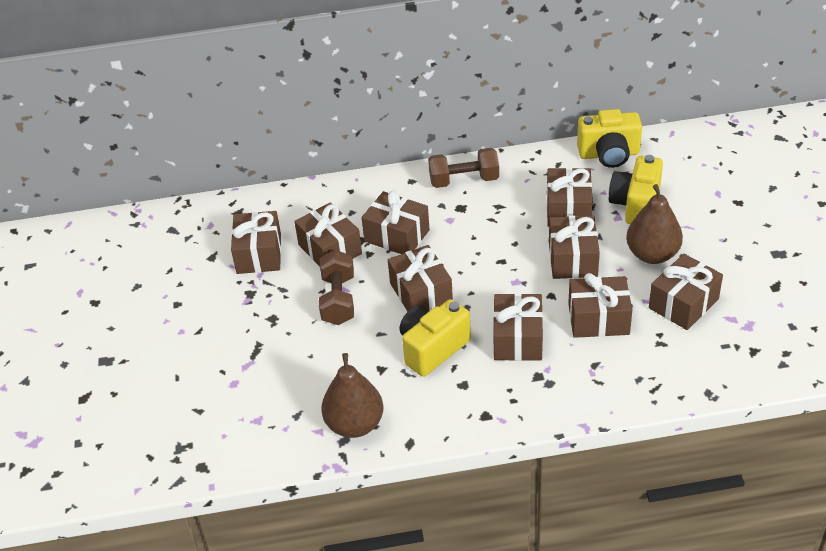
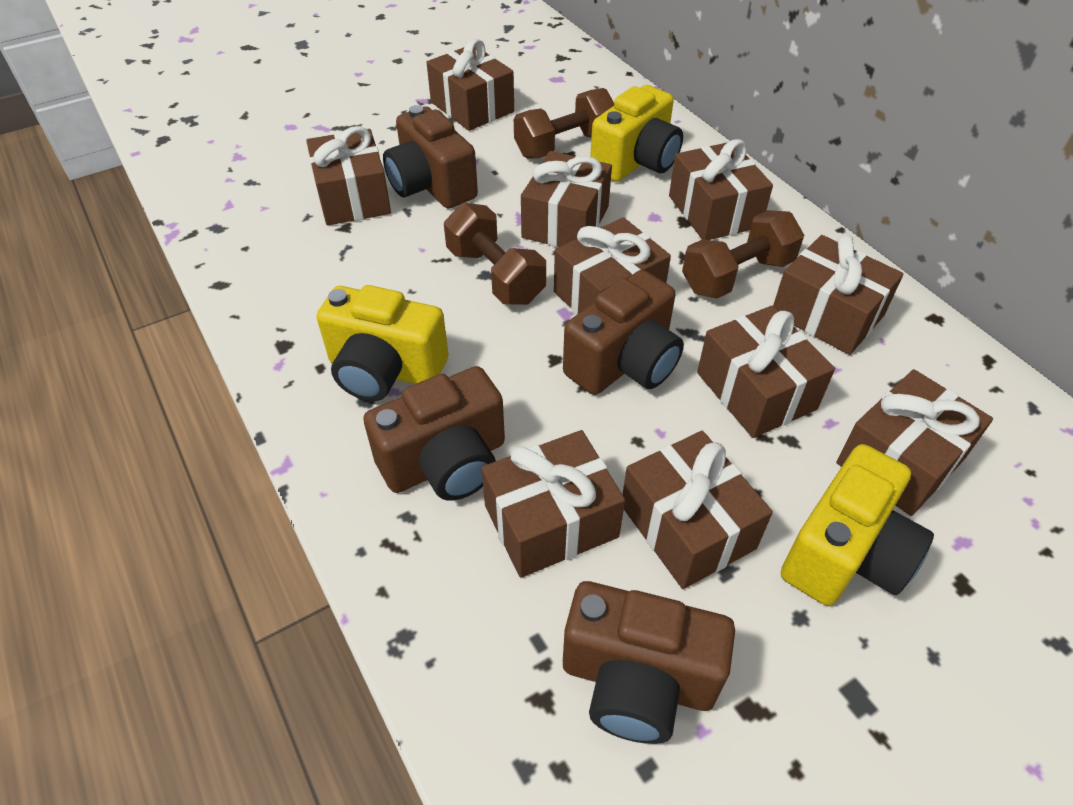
brown camera: none = 0 -> [363,366,505,501] [383,105,478,208] [563,270,684,395] [563,581,735,744] = 4
brown dumbbell: [319,250,354,325] [428,148,499,188] = 2 -> [444,203,546,305] [514,88,614,159] [682,210,804,299] = 3
brown gift: [231,211,281,274] [294,202,362,266] [361,190,430,254] [388,245,453,312] [493,293,543,361] [547,167,593,227] [549,216,600,279] [568,273,632,338] [649,254,723,330] = 9 -> [306,126,391,225] [426,39,514,131] [481,430,625,578] [521,151,612,247] [554,217,671,314] [622,431,773,589] [669,139,773,240] [697,306,835,438] [773,235,903,355] [836,369,993,516] = 10
brown pear: [321,353,384,438] [626,184,683,264] = 2 -> none = 0

